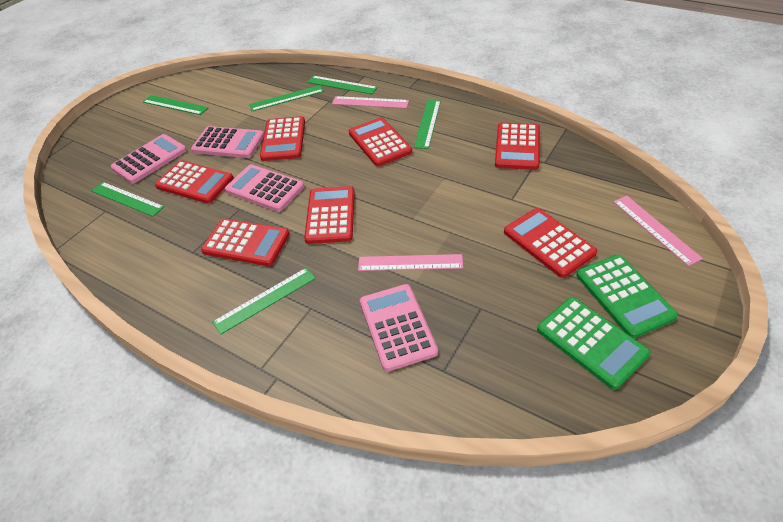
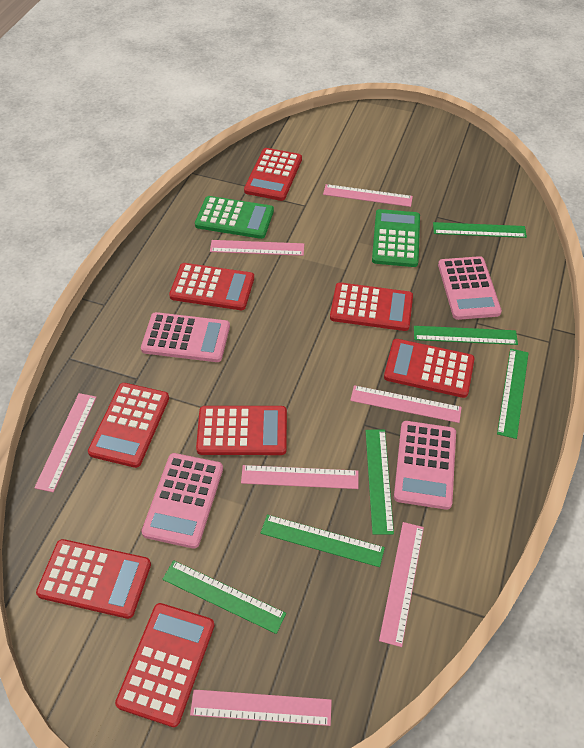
pink ruler: [332,96,409,108] [358,254,463,271] [613,196,703,266] = 3 -> [34,393,97,492] [190,689,332,726] [210,240,304,256] [241,465,358,489] [323,184,413,207] [350,385,462,423] [379,522,424,647] = 7
red calculator: [155,160,234,204] [201,218,290,266] [260,116,305,161] [304,186,355,244] [349,117,412,167] [495,122,540,170] [504,208,597,278] = 7 -> [36,539,151,619] [88,383,169,468] [115,603,214,727] [169,263,254,310] [196,406,287,455] [244,148,302,201] [330,282,413,331] [384,339,475,398] = 8

